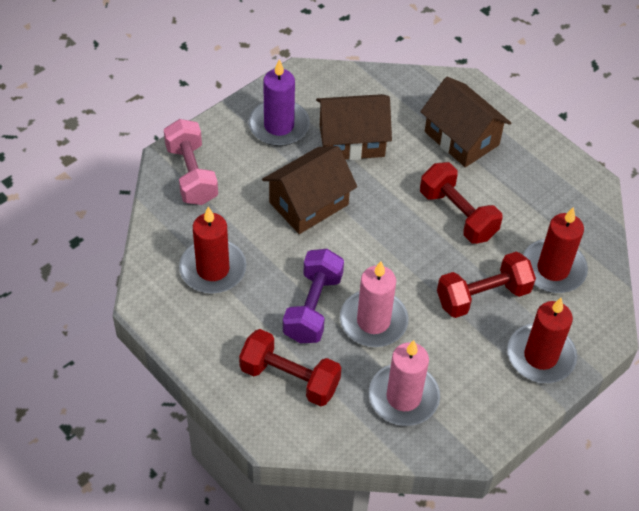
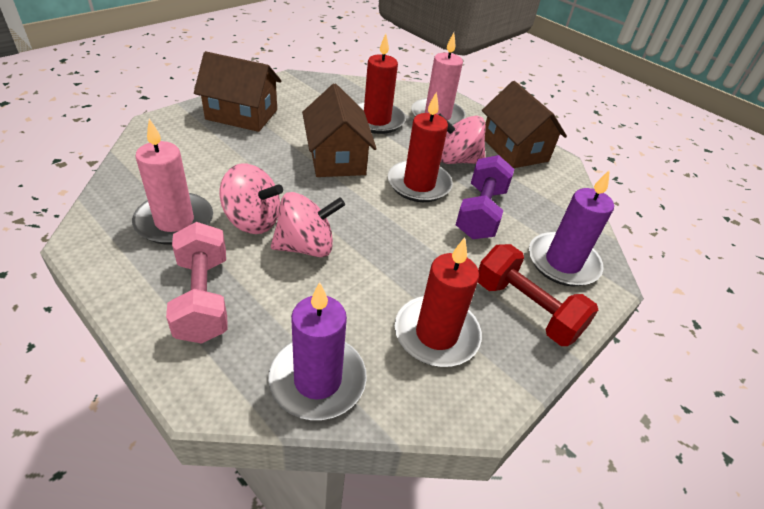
pink spinning top: none = 0 -> [219,163,283,234] [271,192,345,257] [439,114,486,164] = 3
purple candle: [248,59,310,146] = 1 -> [268,282,367,420] [529,170,614,287] = 2
red dumbbell: [239,329,341,406] [420,162,503,244] [437,252,536,318] = 3 -> [478,244,598,346] = 1

